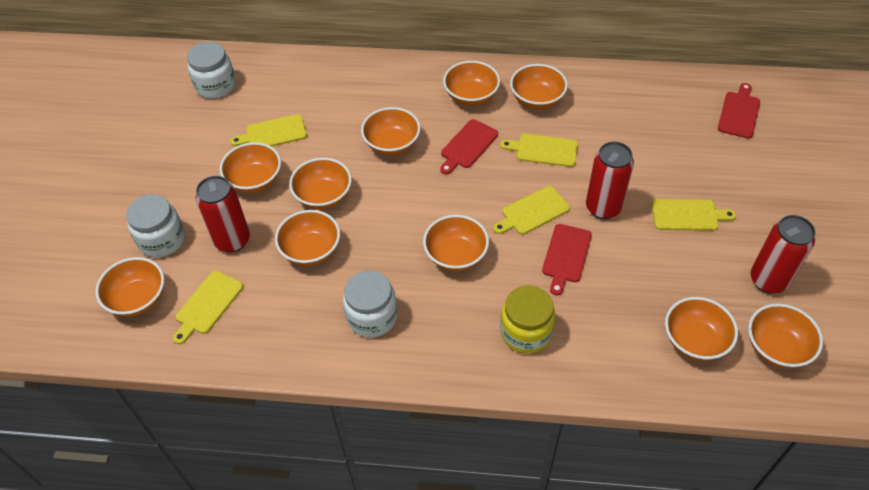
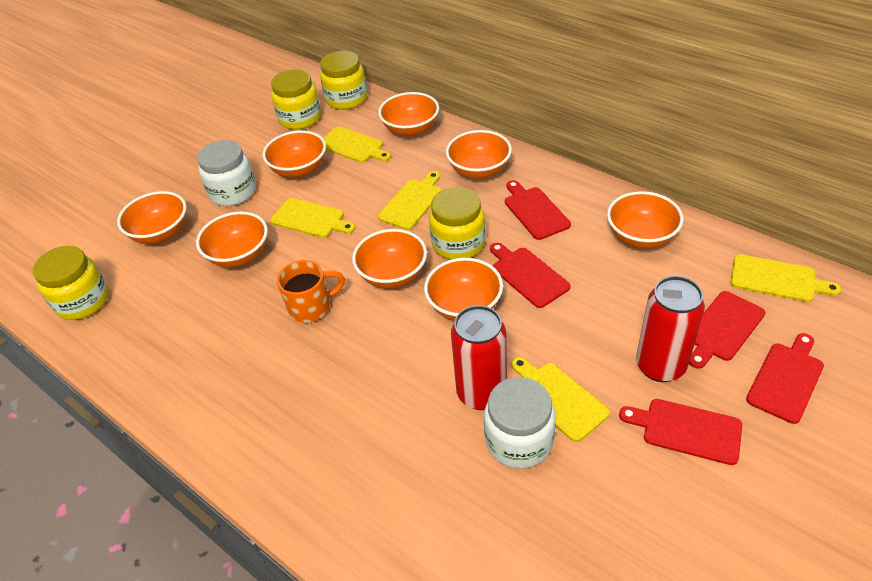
orange bowl: [95,257,164,317] [220,142,281,193] [275,210,340,266] [289,158,352,210] [361,107,421,156] [423,215,489,271] [443,61,500,106] [510,64,568,109] [665,297,738,361] [748,303,823,368] = 10 -> [117,191,187,244] [196,212,268,268] [262,130,326,178] [352,229,427,288] [378,92,439,137] [424,258,503,321] [446,130,512,179] [607,191,683,249] = 8
orange mug: none = 0 -> [277,260,345,323] = 1
red can: [196,176,250,253] [586,142,634,219] [751,215,816,294] = 3 -> [451,305,507,410] [636,276,705,382] = 2
red cutting board: [440,119,498,174] [542,224,592,295] [718,83,760,139] = 3 -> [490,243,571,308] [505,180,571,240] [619,399,742,465] [689,291,765,369] [746,333,824,424] = 5
white jar: [126,194,185,258] [187,42,236,99] [343,270,397,338] = 3 -> [197,140,256,206] [484,377,556,469] = 2
yellow jar: [500,285,555,354] = 1 -> [33,246,109,320] [271,69,321,130] [320,51,367,110] [429,187,486,260] = 4

